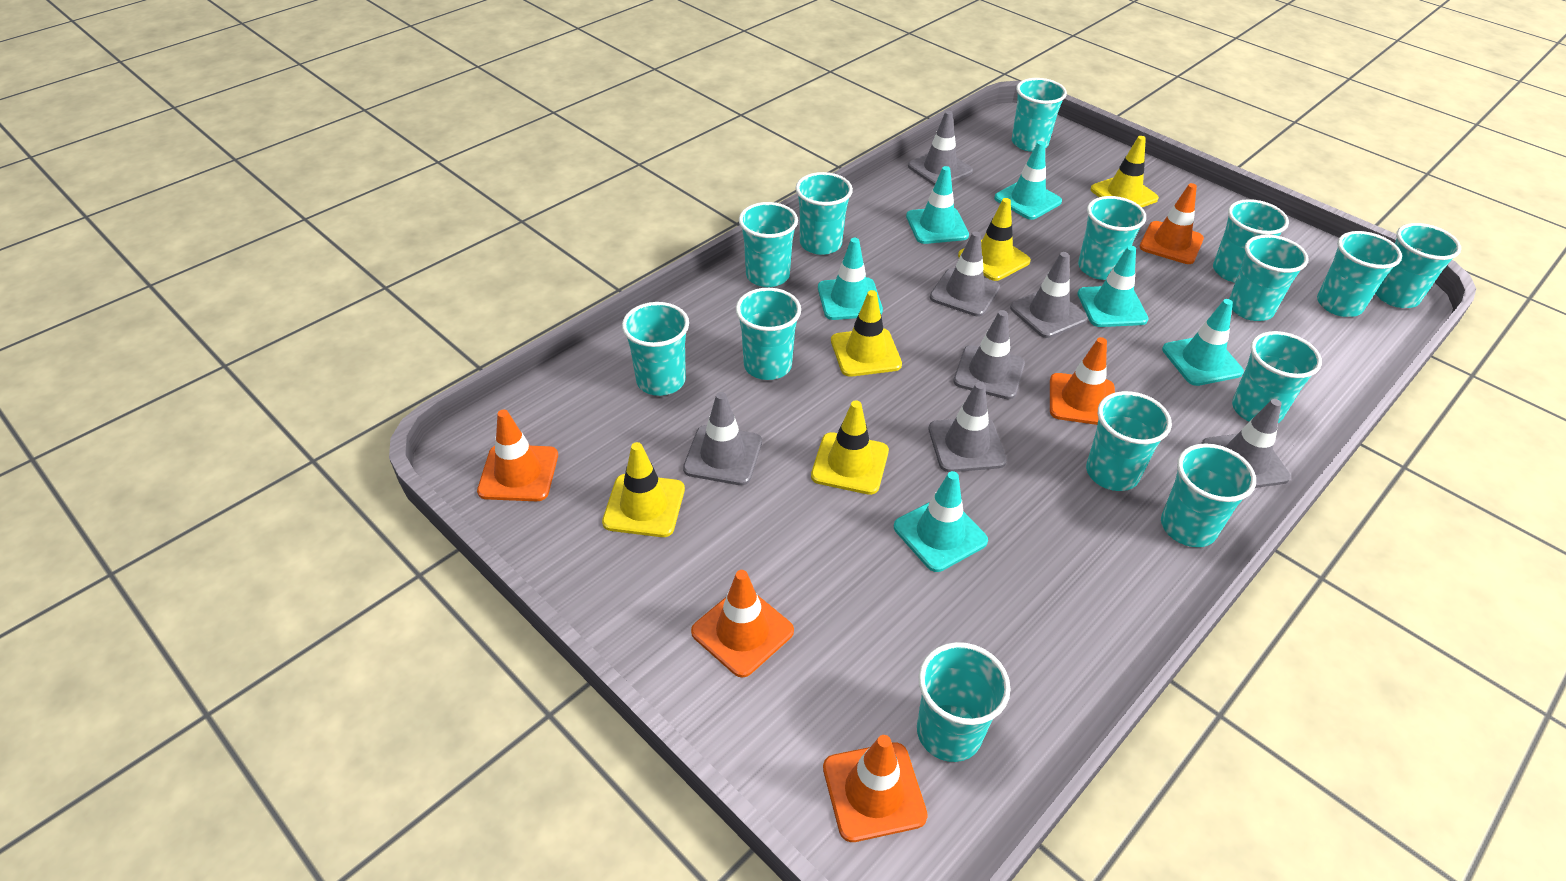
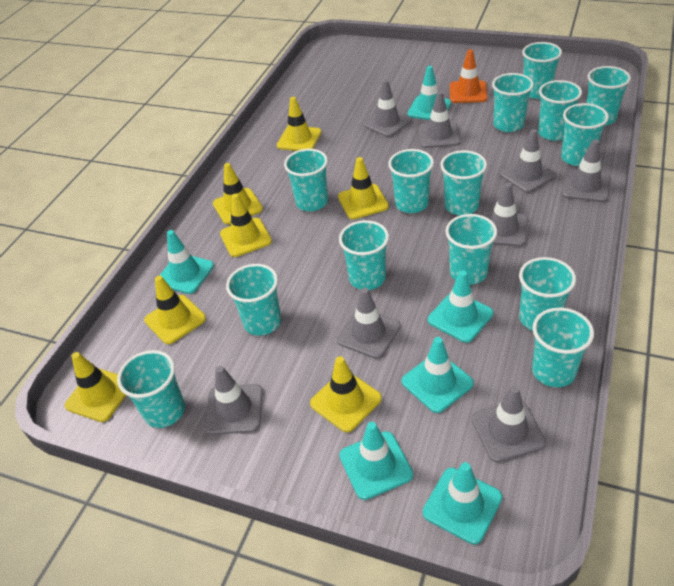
grey traffic cone: [683,392,762,485] [908,111,973,186] [929,382,1007,472] [930,231,1000,317] [953,310,1025,399] [1010,252,1088,338] [1201,399,1291,488] = 7 -> [204,366,263,435] [337,288,401,359] [363,80,412,137] [419,91,461,148] [471,385,546,462] [482,183,528,247] [500,129,556,193] [562,140,610,202] = 8
orange traffic cone: [477,410,558,501] [691,570,794,678] [823,735,928,842] [1050,337,1115,425] [1140,183,1204,264] = 5 -> [450,49,487,103] = 1
yellow traffic cone: [602,442,685,537] [811,400,889,495] [831,290,902,377] [958,198,1031,281] [1090,136,1159,207] = 5 -> [65,352,126,422] [144,276,206,344] [213,163,263,224] [220,193,272,257] [277,97,322,151] [310,356,382,432] [338,157,389,219] = 7

